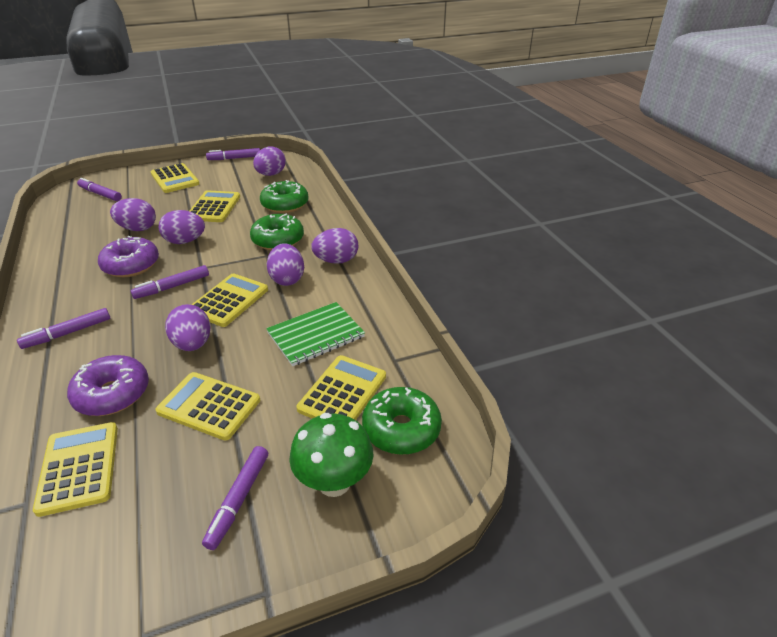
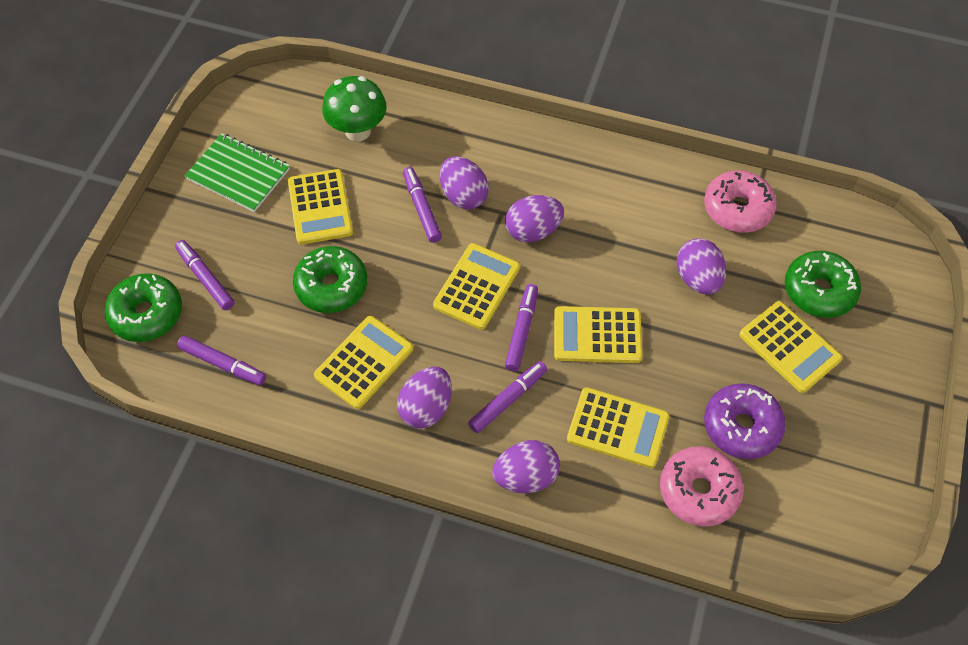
pink donut: none = 0 -> [660,446,744,527] [704,170,777,233] = 2
purple donut: [67,355,149,416] [98,236,159,277] = 2 -> [704,383,786,459] = 1
purple egg: [110,198,156,231] [159,210,205,244] [165,304,211,351] [253,147,286,176] [267,243,304,286] [311,228,358,264] = 6 -> [397,367,452,428] [440,156,489,209] [492,440,560,493] [505,195,564,243] [677,238,726,295] = 5

